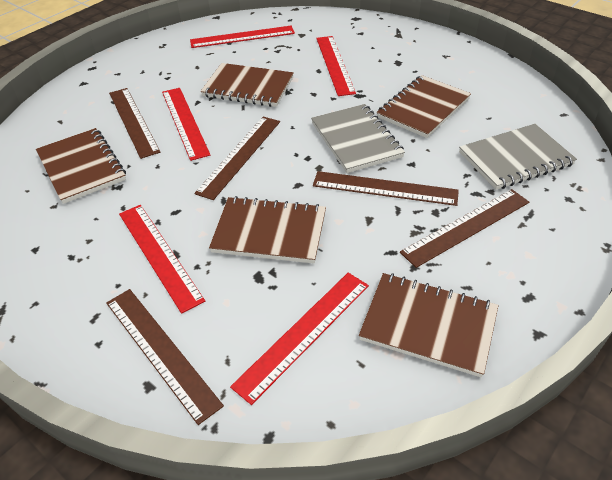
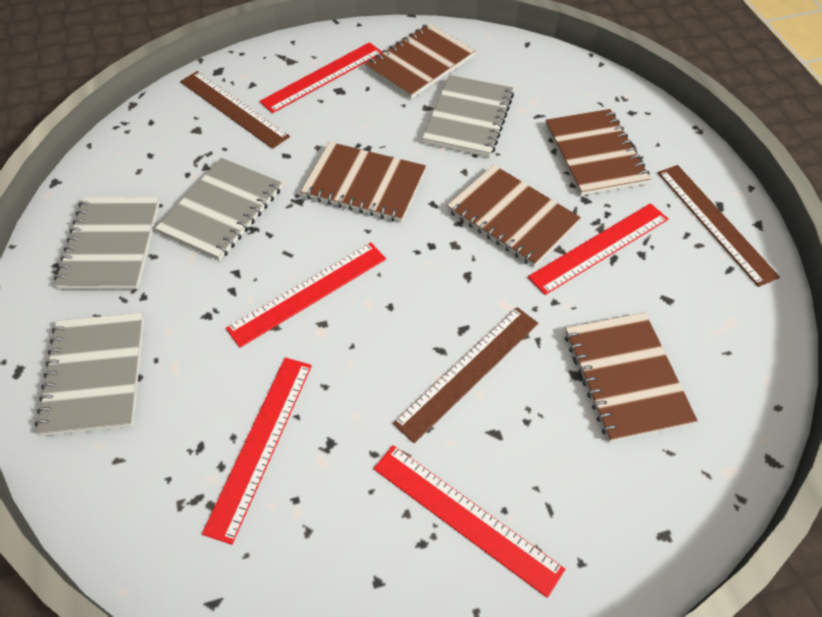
brown ruler: [106,289,224,425] [109,88,160,159] [195,117,280,200] [313,171,459,206] [400,189,529,268] = 5 -> [180,71,290,149] [393,307,538,443] [658,165,780,287] = 3
grey notebook: [311,104,405,173] [459,124,577,190] = 2 -> [35,313,144,436] [54,197,160,289] [155,158,282,261] [422,75,514,157] = 4

